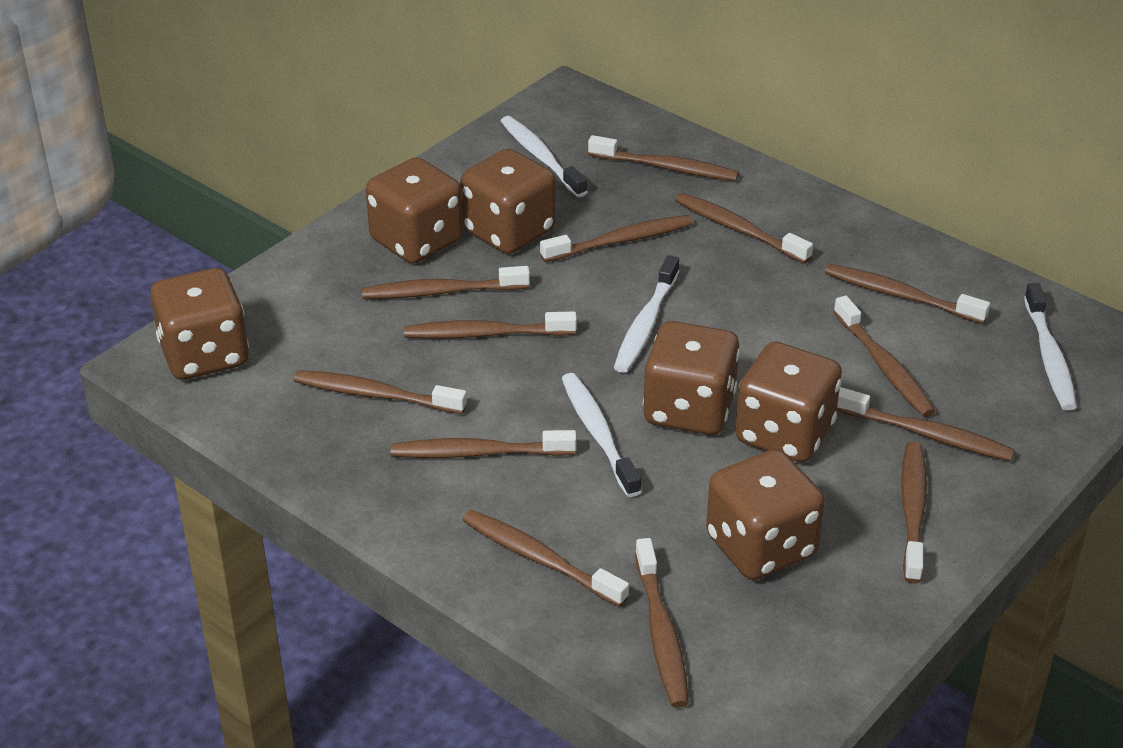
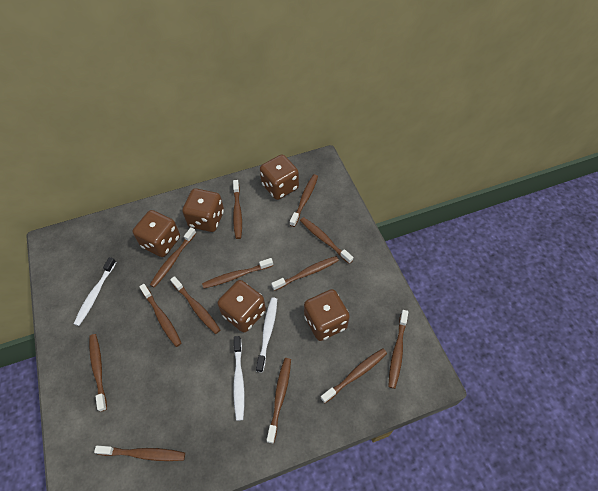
brown dice: [150,268,249,380] [366,157,463,264] [460,149,556,254] [643,321,740,435] [706,449,825,580] [735,342,842,462] = 6 -> [133,210,180,257] [182,188,224,232] [217,280,266,333] [260,154,299,200] [304,289,350,341] = 5
white toothbrush: [501,116,587,197] [562,373,641,497] [614,255,679,373] [1024,283,1077,411] = 4 -> [74,257,116,326] [233,336,245,421] [256,298,277,372] = 3

